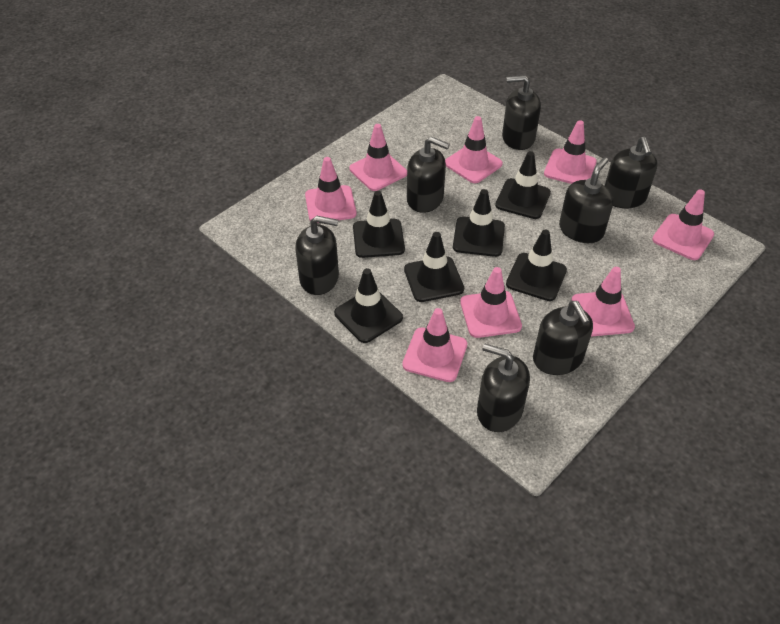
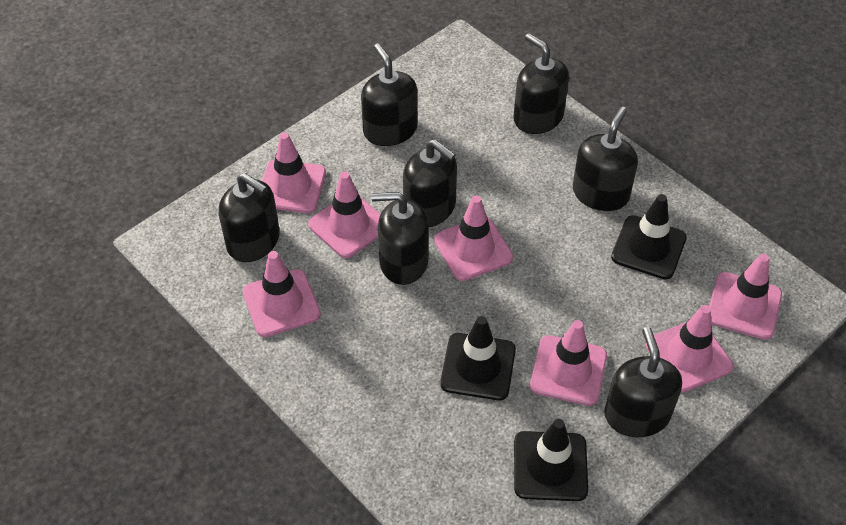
black traffic cone: [334,268,403,343] [353,191,405,258] [404,232,464,302] [453,189,505,257] [495,151,551,219] [506,230,567,301] = 6 -> [440,316,516,400] [514,419,588,501] [611,194,687,279] = 3
pink traffic cone: [305,157,357,221] [349,124,407,191] [402,308,467,382] [445,116,503,183] [460,267,522,338] [544,120,597,184] [571,267,635,337] [652,189,714,260] = 8 -> [243,251,321,337] [262,132,326,213] [308,171,381,258] [434,195,513,281] [530,320,607,406] [646,305,733,393] [709,254,782,340] = 7

